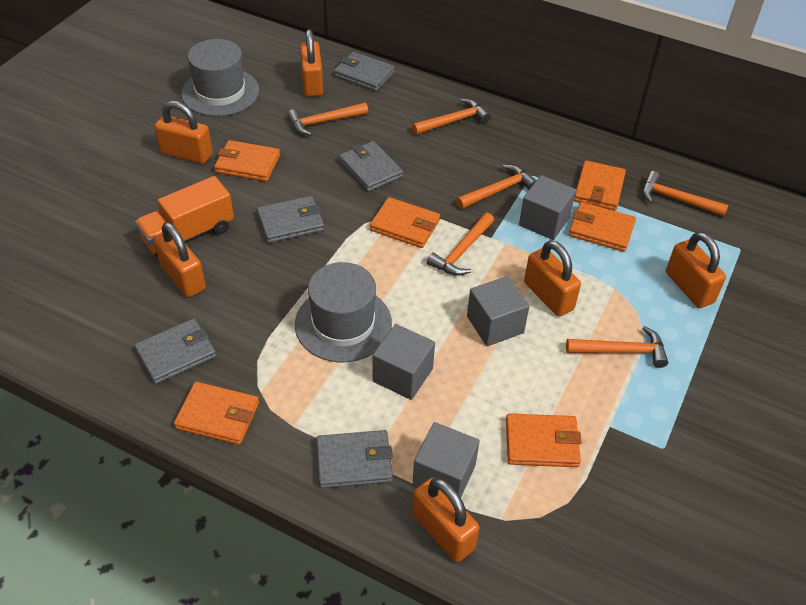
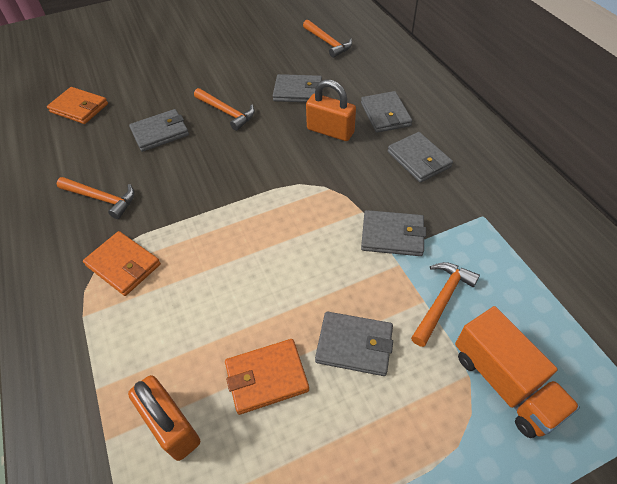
grey cube: [373,324,435,400] [413,422,480,498] [467,276,530,346] [519,175,576,240] = 4 -> none = 0
grey hat: [181,39,259,116] [295,262,392,363] = 2 -> none = 0
grey wallet: [134,318,216,384] [257,196,324,243] [316,430,393,489] [334,52,395,91] [339,141,403,192] = 5 -> [129,109,189,152] [273,74,322,102] [315,311,393,376] [361,91,412,133] [361,210,426,256] [388,132,453,183] = 6
orange hammer: [287,103,368,136] [412,99,491,135] [427,213,494,276] [456,165,536,209] [566,326,668,368] [642,171,728,217] = 6 -> [56,177,134,219] [194,88,255,131] [303,19,352,58] [411,262,480,347] = 4
orange padlock: [154,101,213,164] [154,222,206,298] [300,29,323,97] [412,478,479,562] [524,240,581,317] [666,232,726,308] = 6 -> [128,375,200,461] [306,79,356,141] = 2
orange wallet: [174,382,259,445] [214,140,280,182] [370,197,440,248] [506,413,582,467] [568,202,636,252] [574,160,626,211] = 6 -> [47,87,108,124] [83,231,161,296] [225,339,309,415] = 3

